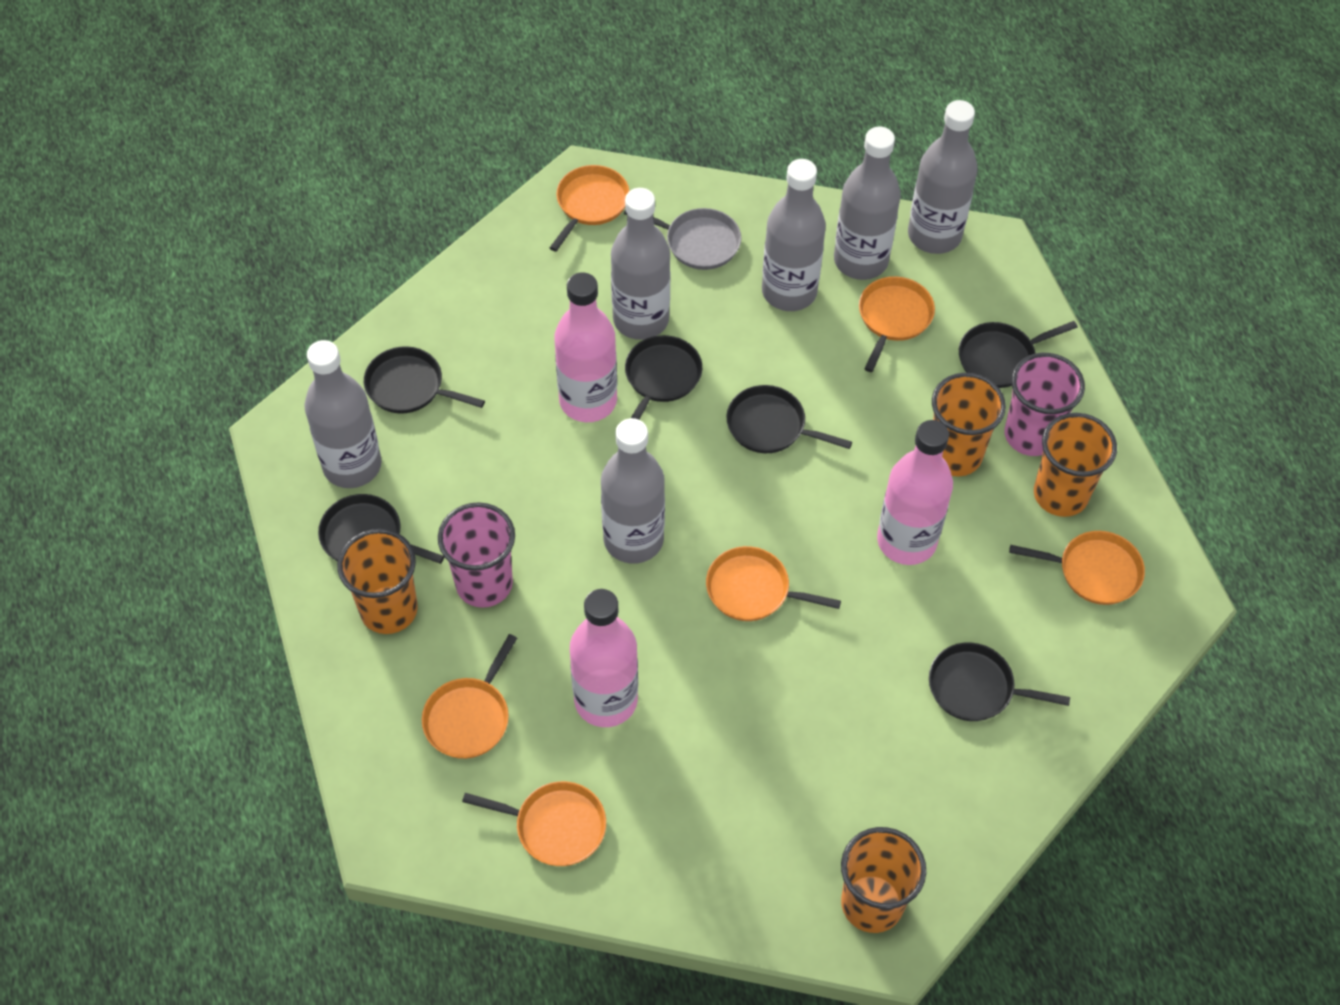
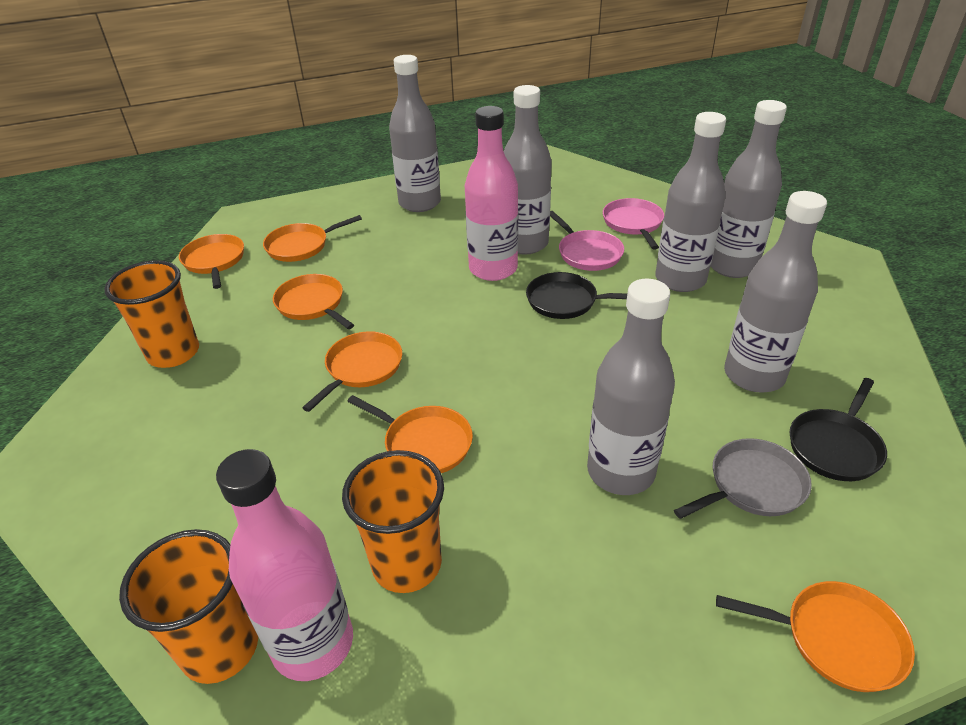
black pan: [318,494,444,564] [364,346,485,414] [625,335,702,420] [726,385,852,453] [929,643,1070,721] [959,321,1078,388] = 6 -> [526,272,627,319] [789,378,887,481] = 2
orange cup: [337,529,418,634] [841,827,926,933] [932,373,1006,476] [1034,413,1117,517] = 4 -> [104,260,199,368] [119,529,258,684] [342,450,444,593] = 3
pink bottle: [554,272,617,422] [570,589,638,727] [877,420,953,565] = 3 -> [216,449,353,681] [465,106,518,281] = 2
pink cup: [438,502,515,608] [1004,353,1085,456] = 2 -> none = 0
pink pan: none = 0 -> [550,211,624,271] [603,198,664,250] = 2

